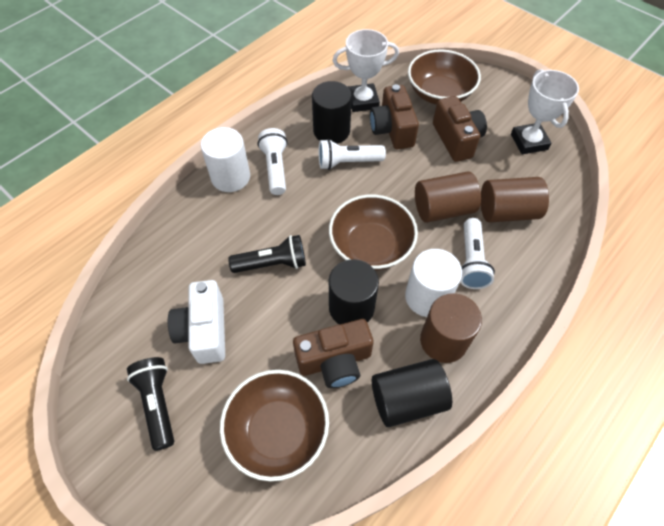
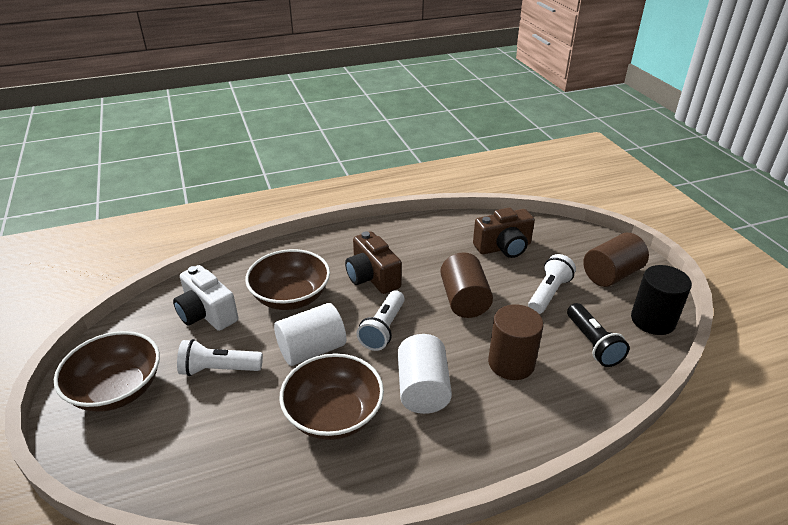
black cylinder: [312,81,352,144] [329,259,379,324] [372,359,452,427] = 3 -> [631,265,692,335] = 1
black flashlight: [127,357,174,451] [228,235,306,273] = 2 -> [567,303,629,367] = 1
brown camera: [293,319,374,388] [370,84,419,149] [433,96,487,162] = 3 -> [345,231,402,294] [473,208,535,258] = 2
white trophy: [333,29,399,112] [511,69,579,154] = 2 -> none = 0

